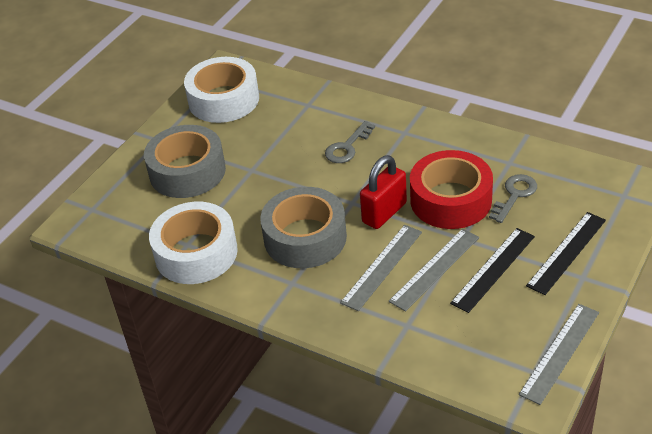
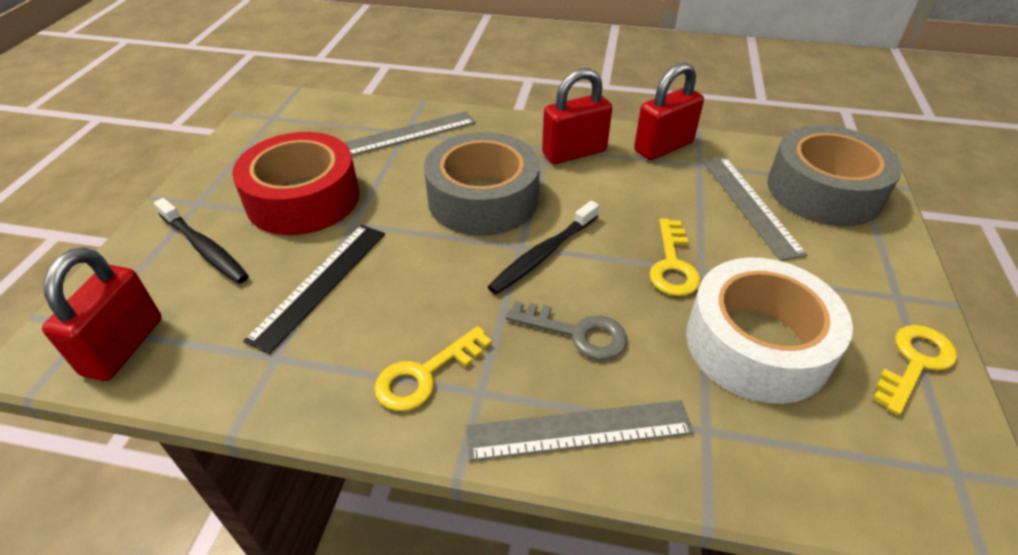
black ruler: [450,228,535,313] [526,212,606,295] = 2 -> [243,225,385,354] = 1
black toothbrush: none = 0 -> [154,198,249,284] [487,201,599,294] = 2
grey key: [325,121,375,163] [489,174,537,223] = 2 -> [506,301,627,360] = 1
red padlock: [360,155,407,229] = 1 -> [42,247,162,381] [542,68,612,164] [634,62,704,160] = 3
white tape: [149,202,238,284] [184,57,259,123] = 2 -> [686,257,853,404] = 1
yellow key: none = 0 -> [374,326,492,411] [649,218,701,296] [873,325,957,415] = 3

